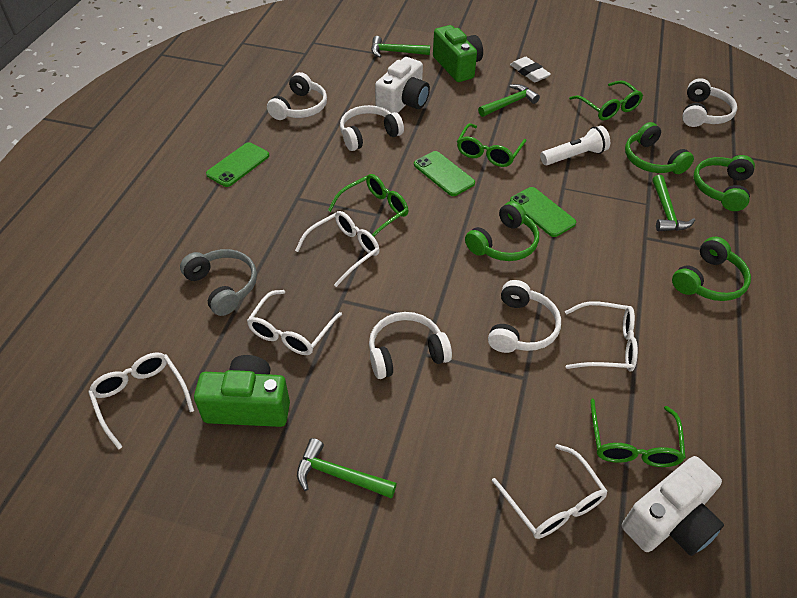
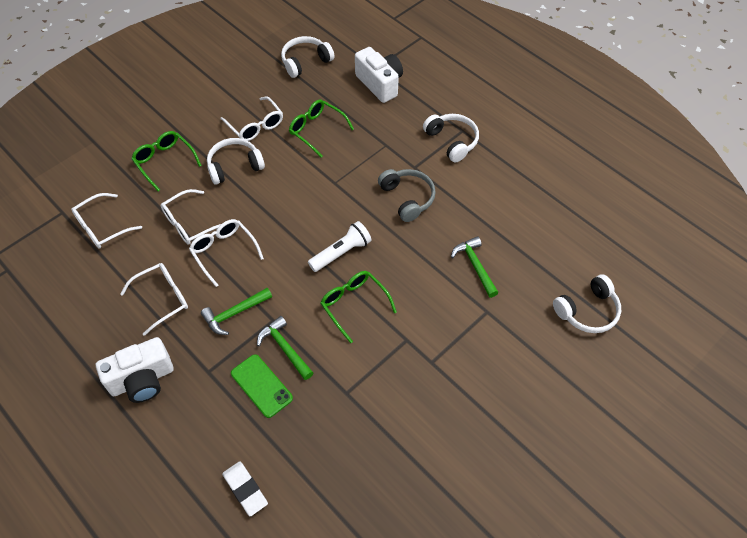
green camera: [194,355,290,427] [433,25,483,82] = 2 -> none = 0
green glasses: [328,174,408,237] [457,123,527,167] [569,80,643,120] [590,399,686,467] = 4 -> [131,131,202,191] [289,99,354,158] [320,271,397,343] = 3
green hammer: [297,438,397,499] [371,36,430,58] [478,84,540,117] [652,175,695,231] = 4 -> [201,288,272,335] [257,316,313,380] [451,236,498,298] = 3
green headphones: [465,201,539,261] [625,122,694,174] [672,237,751,301] [694,155,755,211] = 4 -> none = 0
green phone: [206,142,269,187] [414,151,475,196] [510,187,576,237] = 3 -> [231,354,293,418] = 1
white headphones: [267,72,327,120] [340,105,404,151] [369,312,452,379] [488,280,561,353] [682,78,737,127] = 5 -> [207,138,265,185] [281,36,335,78] [423,114,479,162] [553,274,621,333] = 4

